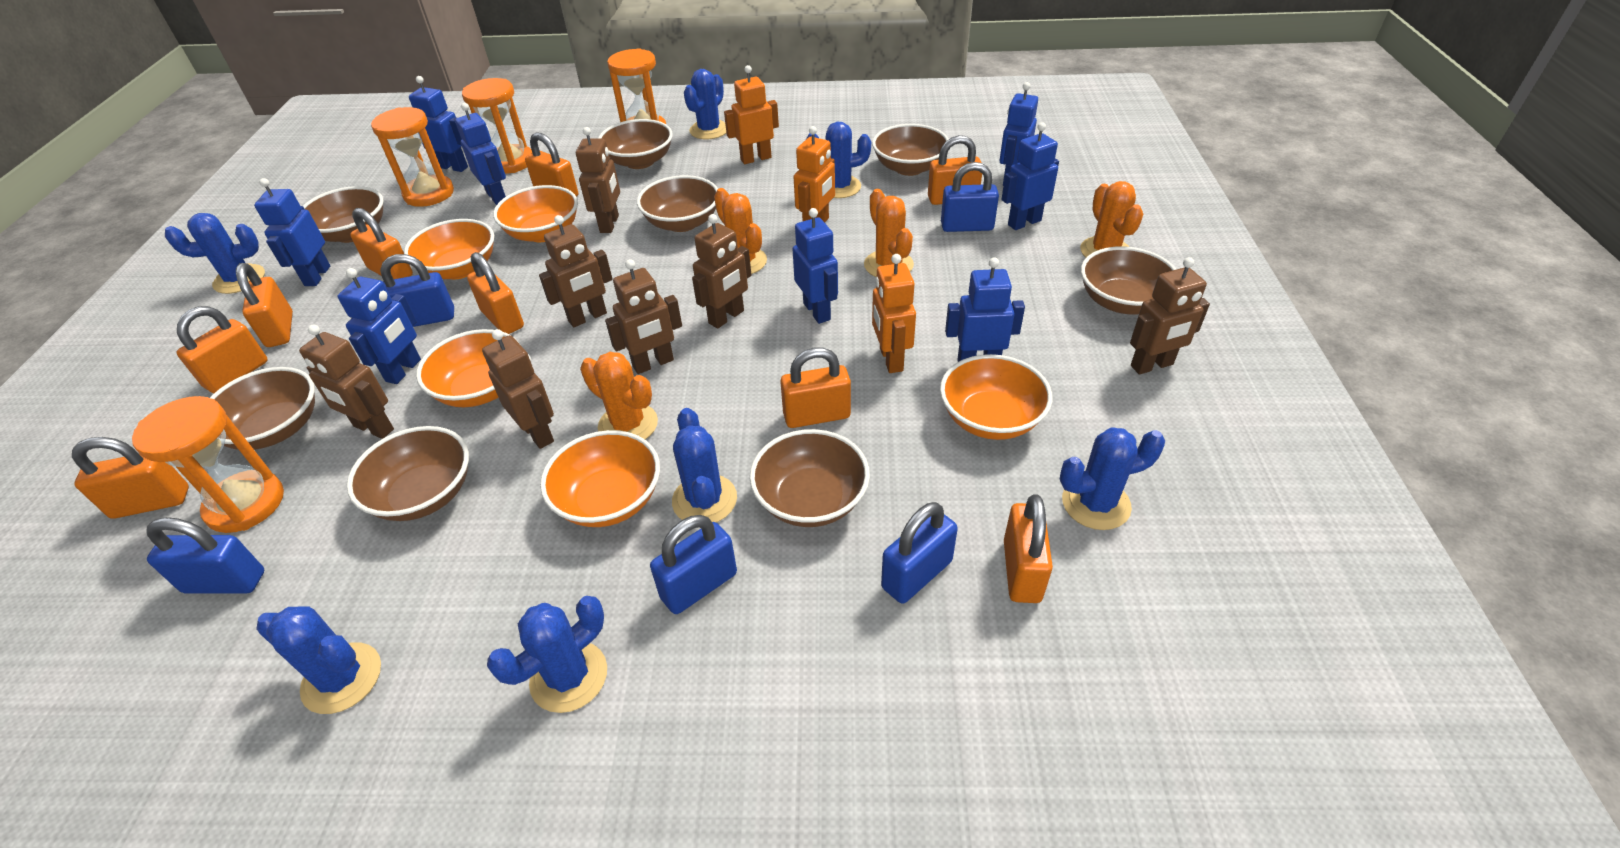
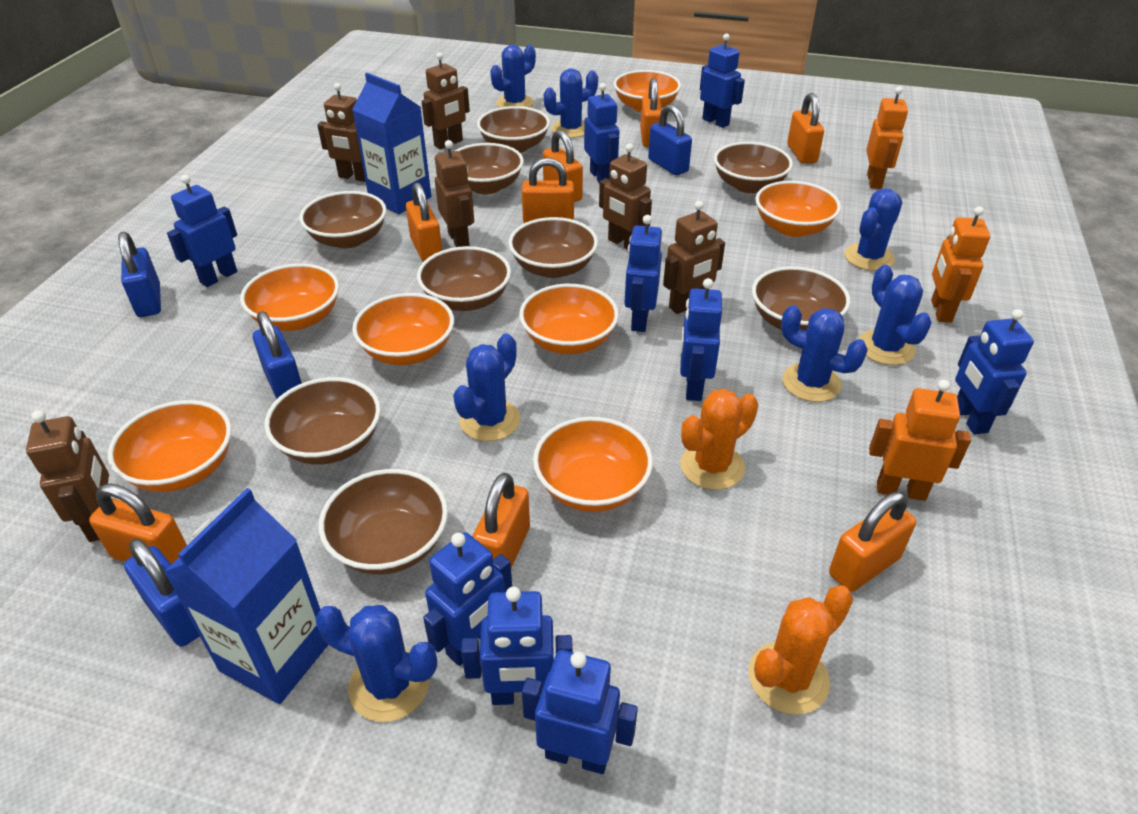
blue carton: none = 0 -> [164,488,328,704] [352,73,431,214] = 2
blue padlock: [147,517,264,594] [380,254,454,327] [650,515,737,614] [881,502,958,604] [941,162,999,232] = 5 -> [118,232,161,317] [124,538,199,647] [253,311,302,399] [648,104,692,175] = 4
blue robot: [254,178,330,286] [338,268,421,384] [409,76,468,172] [455,103,506,205] [793,208,838,324] [945,258,1025,362] [999,82,1038,186] [1002,122,1059,230] = 8 -> [167,175,237,287] [423,532,512,666] [461,586,573,705] [522,650,638,774] [584,83,619,184] [624,215,662,332] [680,278,722,401] [700,33,745,128] [955,309,1034,434] = 9
brown bowl: [210,367,315,450] [303,186,384,243] [347,426,469,521] [598,119,673,169] [637,175,718,232] [750,429,870,527] [872,124,949,176] [1081,246,1177,314] = 8 -> [264,377,381,465] [299,191,387,249] [319,469,448,574] [417,246,511,311] [455,143,524,195] [477,106,550,153] [509,217,598,278] [714,142,793,193] [752,266,850,331] = 9
brown robot: [299,325,394,439] [482,329,554,449] [539,215,613,327] [576,127,620,233] [605,259,682,374] [692,214,751,329] [1130,257,1210,375] = 7 -> [26,410,109,542] [317,83,366,182] [421,52,470,149] [435,140,474,247] [599,144,652,250] [663,201,725,314] = 6
orange bowl: [404,219,494,279] [416,329,520,407] [493,185,578,242] [540,430,660,527] [940,354,1053,440] = 5 -> [108,400,232,492] [240,263,339,331] [352,293,454,365] [519,284,619,354] [533,417,653,512] [613,70,681,113] [755,181,841,237] = 7
orange cactus: [580,352,658,439] [714,188,767,274] [864,189,914,277] [1080,181,1143,257] = 4 -> [680,389,758,490] [749,585,853,714] = 2
orange hourglass: [132,396,284,533] [371,107,454,207] [462,78,532,174] [607,48,666,124] = 4 -> none = 0
orange padlock: [72,437,189,519] [176,306,268,393] [236,263,293,347] [350,208,413,279] [467,252,524,334] [525,132,578,197] [780,348,851,428] [928,135,982,205] [1004,494,1053,603] = 9 -> [89,484,187,565] [406,182,442,262] [472,473,530,568] [522,158,574,223] [543,130,583,202] [640,78,662,147] [787,93,824,164] [829,492,916,592] = 8

